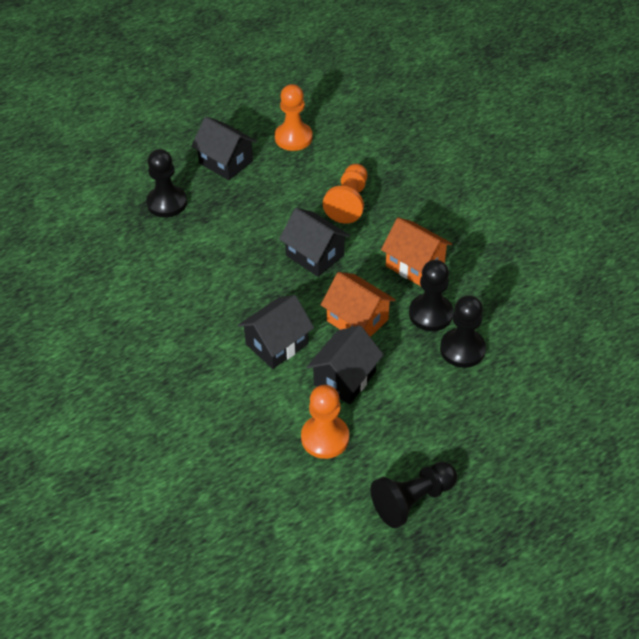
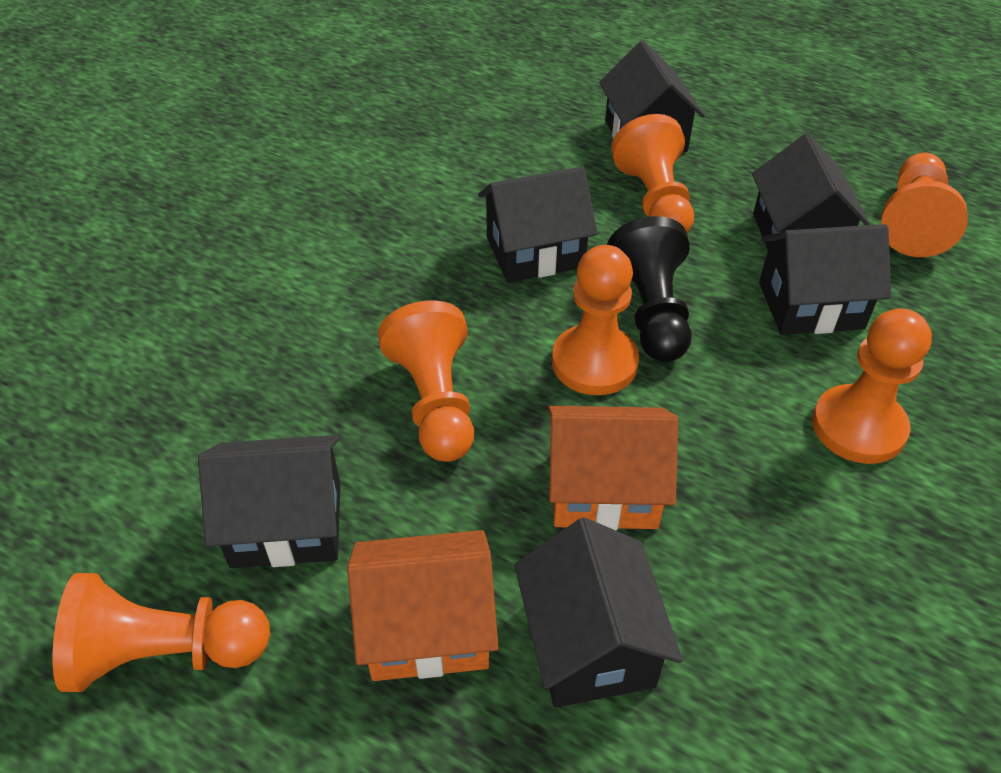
black house: [191,116,257,180] [238,295,314,369] [279,208,350,277] [307,325,384,404] = 4 -> [198,435,340,568] [478,166,598,283] [514,518,683,708] [599,41,705,153] [752,134,871,249] [759,224,891,335] = 6
black pawn: [146,149,187,218] [371,462,457,528] [409,260,453,331] [440,295,486,368] = 4 -> [607,216,692,362] = 1
orange pawn: [275,84,313,151] [301,385,349,459] [323,164,367,224] = 3 -> [53,573,270,692] [378,300,474,462] [552,245,639,395] [611,114,694,233] [812,308,932,464] [881,153,968,257] = 6

